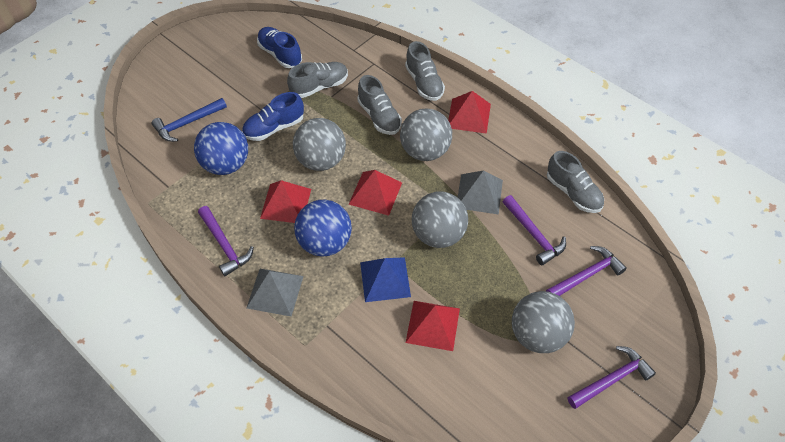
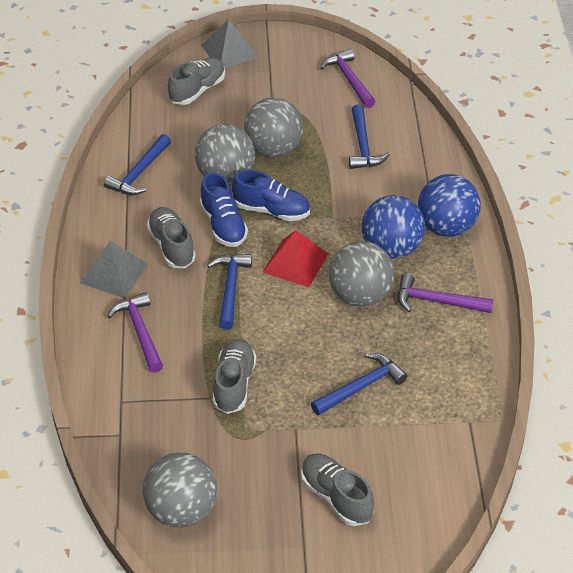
blue hammer: [152,98,227,142] = 1 -> [104,134,171,195] [207,254,252,330] [311,353,408,416] [349,104,389,169] = 4
blue pyramid: [360,257,411,302] = 1 -> none = 0
purple hammer: [198,206,254,276] [503,195,566,265] [546,246,627,296] [568,346,656,409] = 4 -> [107,292,163,373] [321,49,375,108] [398,273,493,313] = 3
red pyramid: [260,180,311,223] [349,170,402,216] [406,301,460,351] [448,91,491,134] = 4 -> [263,231,328,287] = 1

